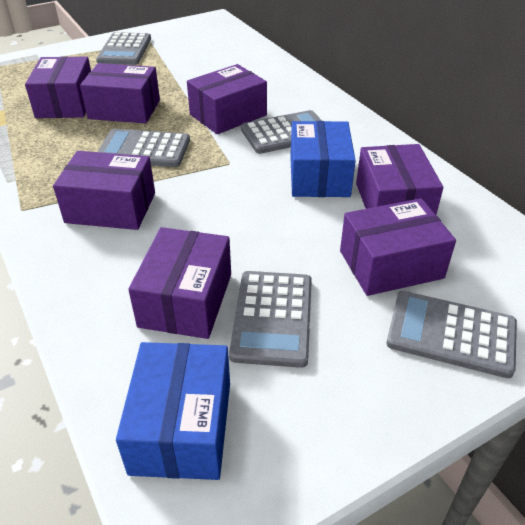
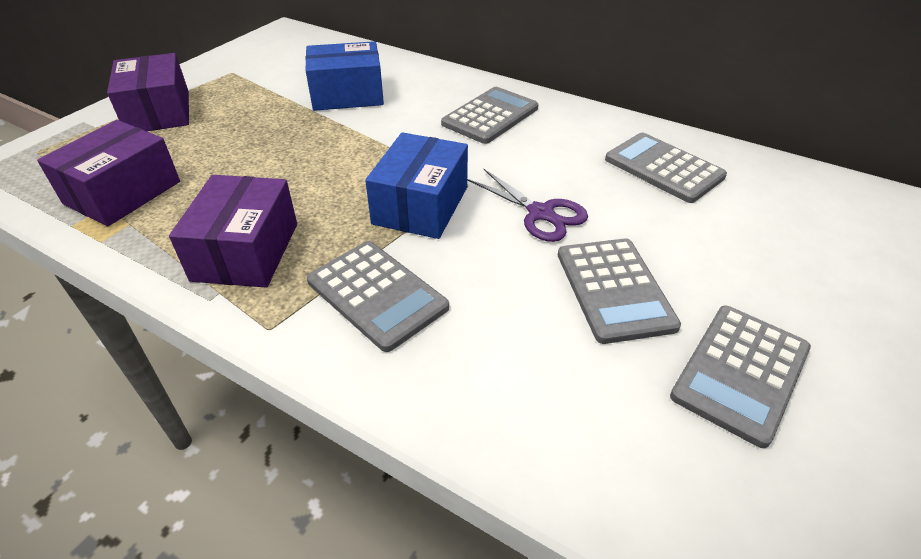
purple box: [25,56,91,118] [53,151,155,230] [80,63,160,123] [128,227,231,339] [187,64,267,134] [340,198,456,296] [356,144,443,215] = 7 -> [37,120,180,226] [107,53,189,131] [169,175,297,287] = 3
purple scissors: none = 0 -> [467,168,588,242] = 1

